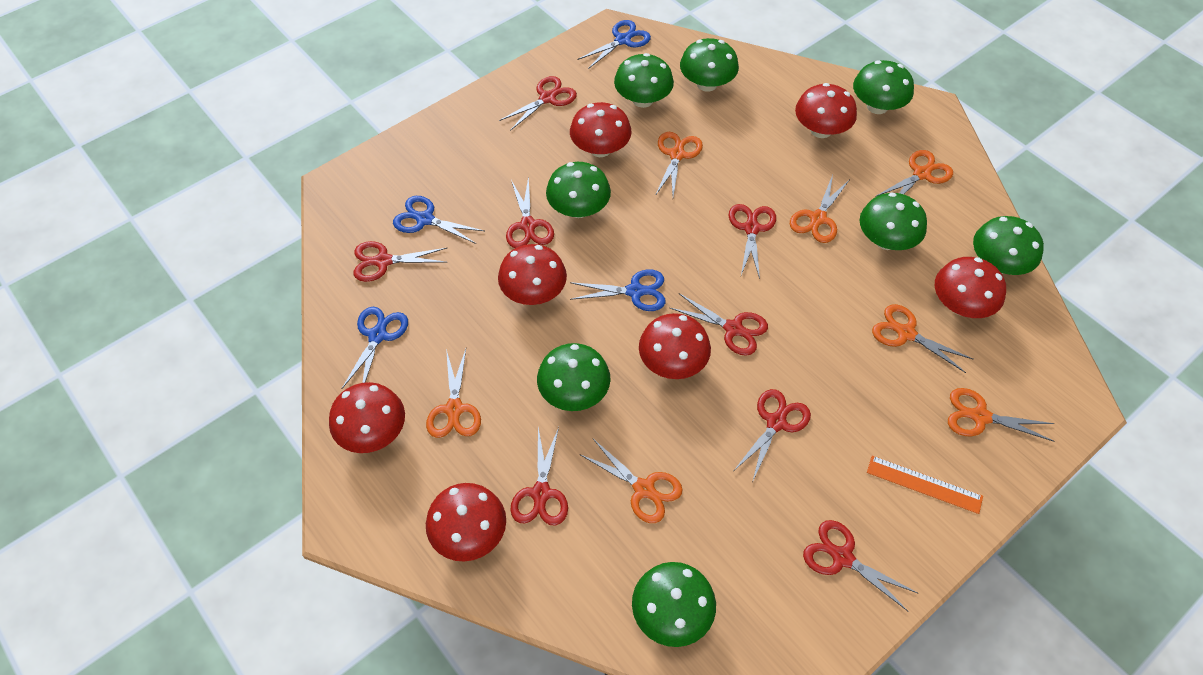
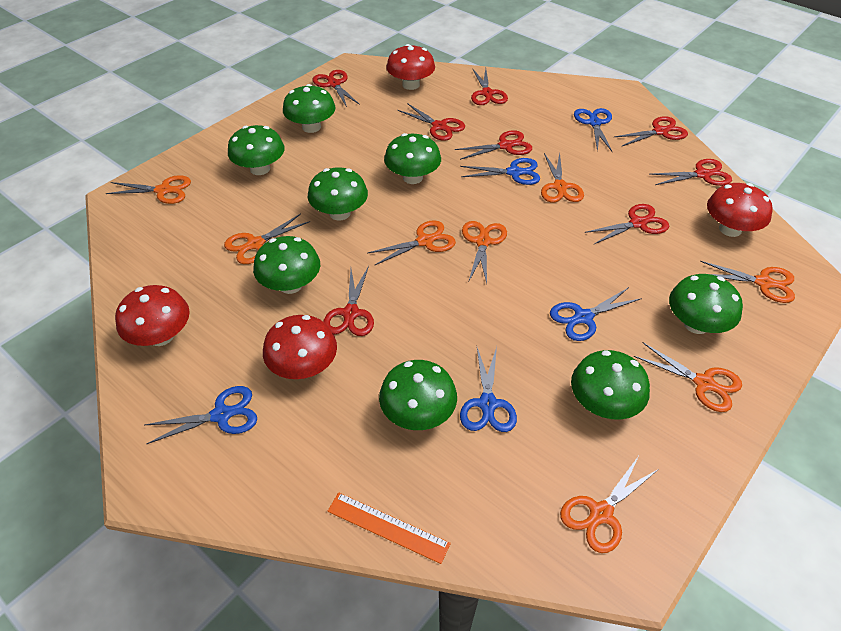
blue scissors: [342,307,408,389] [393,196,484,244] [570,269,666,311] [577,20,651,69] = 4 -> [145,386,257,444] [460,158,540,185] [460,347,517,432] [550,287,642,341] [574,108,613,152] = 5
orange scissors: [426,349,481,438] [581,439,683,523] [655,132,703,196] [790,175,850,243] [872,304,974,373] [875,150,953,197] [948,388,1055,442] = 7 -> [106,175,191,204] [224,213,310,264] [368,220,456,266] [462,221,507,284] [541,153,584,203] [560,456,659,553] [634,343,742,412] [700,261,795,303] = 8
red mushroom: [329,382,405,453] [426,483,506,562] [498,244,567,305] [570,102,631,157] [639,313,711,379] [795,83,857,138] [935,257,1006,318] = 7 -> [115,285,190,346] [263,315,337,379] [386,44,435,90] [707,183,773,237] = 4

